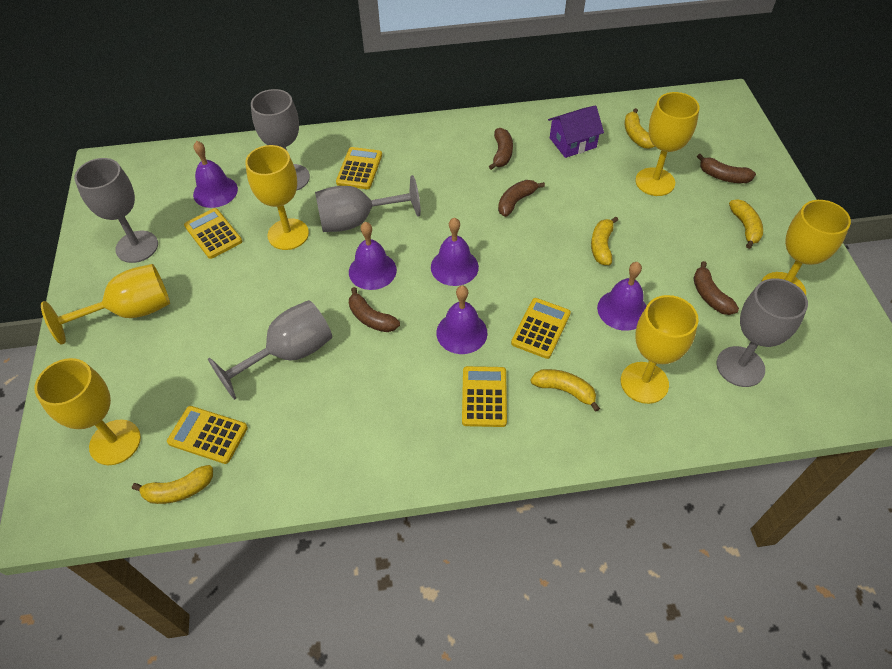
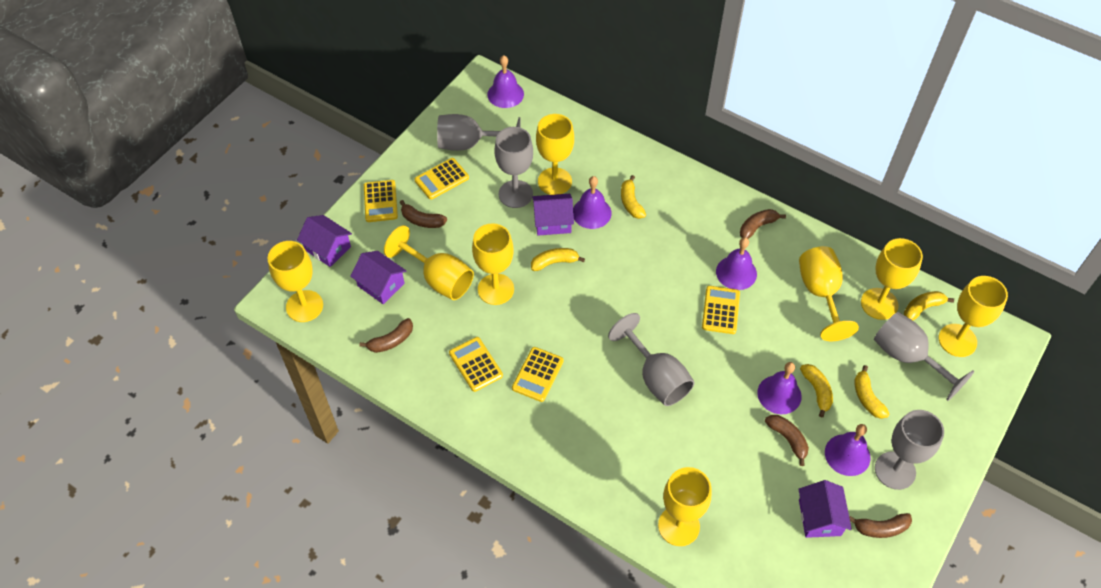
purple house: [548,105,604,158] = 1 -> [297,215,352,267] [350,251,406,304] [532,194,574,235] [798,480,852,538] = 4
yellow goblet: [35,358,141,465] [41,264,170,345] [245,145,309,250] [621,295,699,404] [635,92,700,196] [761,200,851,295] = 6 -> [268,241,323,322] [384,225,474,300] [472,223,514,305] [536,114,574,195] [658,467,712,546] [799,246,859,341] [861,238,923,320] [939,276,1008,357] = 8

